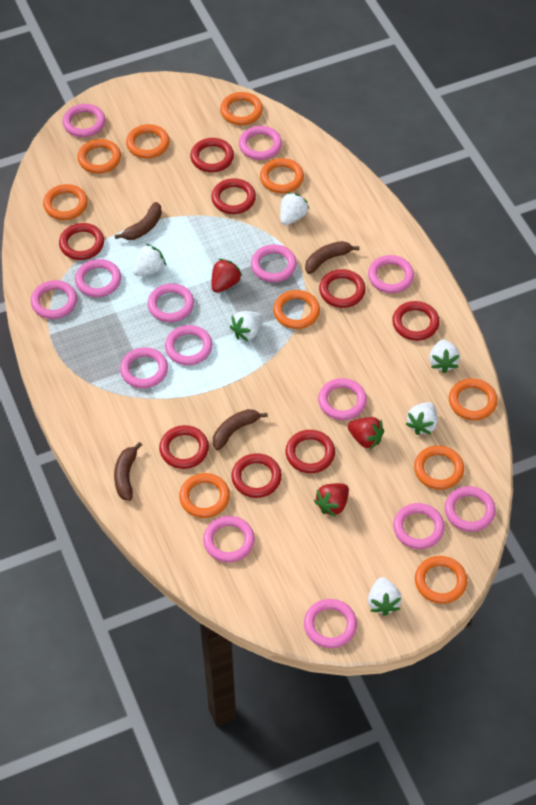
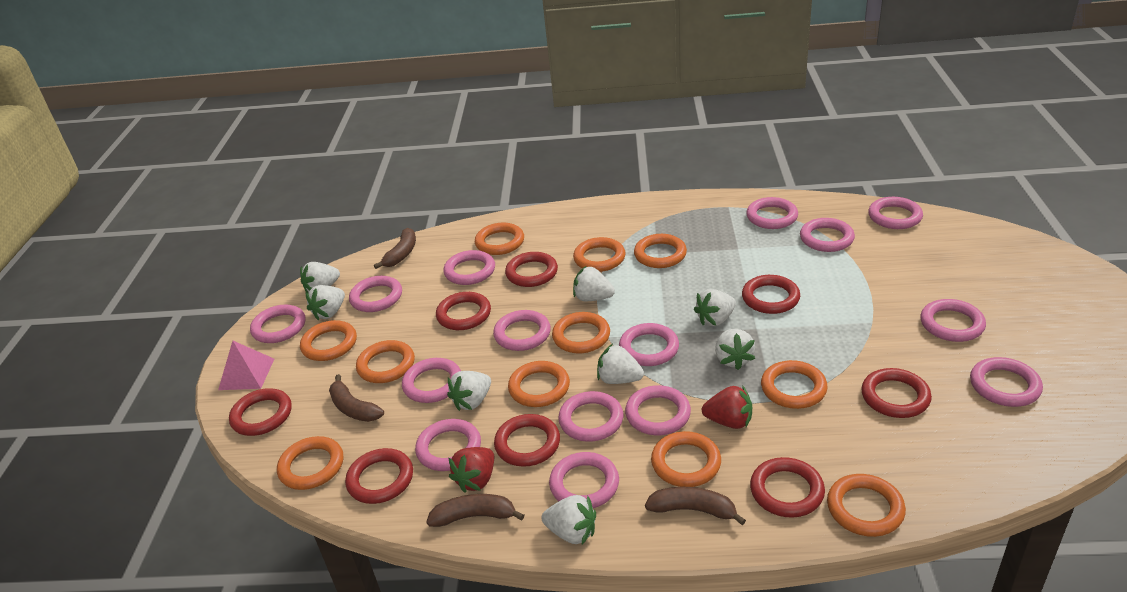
orange ring: [43,184,88,220] [77,139,121,174] [126,124,169,159] [179,473,230,518] [220,92,263,125] [260,158,304,193] [273,290,320,329] [414,445,464,490] [415,556,467,604] [449,378,498,420] = 10 -> [277,436,343,490] [300,320,357,361] [356,340,415,383] [475,223,524,255] [508,361,570,407] [552,312,610,353] [573,237,626,272] [634,234,687,268] [651,431,721,487] [761,360,827,409] [827,474,906,537] = 11
pink pyramid: none = 0 -> [218,341,274,390] = 1
pink ring: [31,280,77,319] [63,104,105,137] [75,259,121,297] [120,347,168,388] [148,283,194,322] [165,325,212,365] [203,516,255,562] [239,126,282,160] [251,244,297,282] [304,599,357,648] [318,378,367,420] [368,255,414,293] [393,503,445,549] [445,486,496,532] = 14 -> [250,305,305,343] [349,276,402,312] [402,358,461,403] [415,419,481,471] [444,250,495,285] [493,310,551,351] [549,452,619,508] [558,391,623,442] [619,323,679,366] [625,385,691,435] [746,197,798,229] [800,218,855,252] [868,197,923,229] [920,299,986,342] [970,357,1043,407] = 15
red strawberry: [212,259,242,293] [314,483,349,517] [348,417,384,449] = 3 -> [449,447,494,493] [702,385,752,429] = 2
white strawberry: [133,244,166,276] [230,311,263,341] [280,192,309,225] [368,577,402,616] [406,402,438,435] [429,339,460,373] = 6 -> [300,262,340,293] [305,285,345,321] [447,371,491,411] [542,495,596,544] [573,266,615,301] [597,344,644,384] [694,289,736,326] [715,329,755,370] = 8

